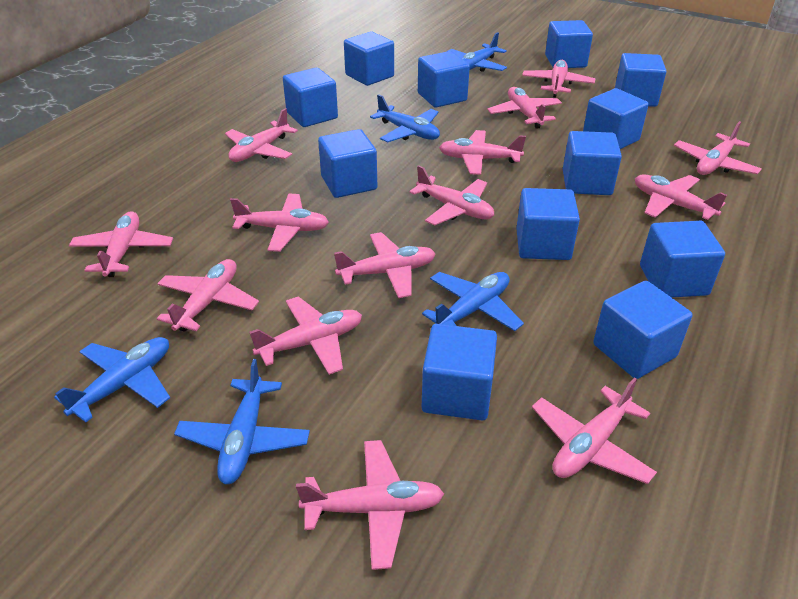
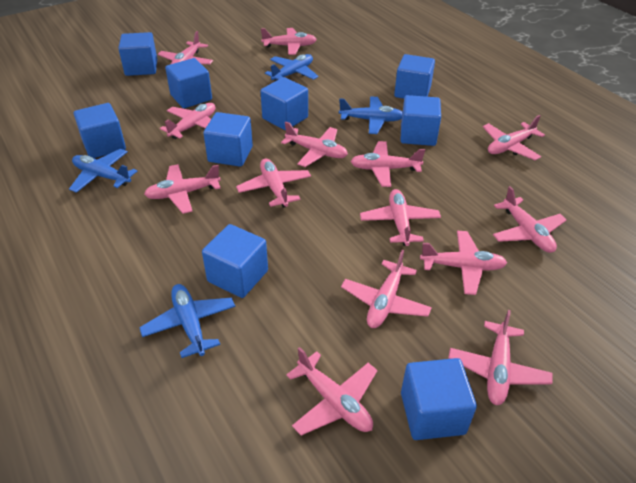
blue cube: [283,67,338,127] [318,129,377,198] [344,31,394,86] [418,51,470,108] [422,324,497,420] [516,188,580,260] [545,20,593,68] [563,131,622,195] [583,88,649,149] [593,280,692,379] [615,53,666,107] [640,221,725,298] = 12 -> [74,103,126,158] [118,32,157,76] [165,58,212,108] [202,224,268,298] [203,112,253,167] [261,77,308,130] [394,54,435,99] [401,95,441,146] [401,358,477,440] = 9
blue plane: [54,337,170,422] [174,359,310,484] [370,94,440,142] [422,272,524,331] [446,32,507,72] = 5 -> [69,149,137,193] [139,284,235,358] [265,54,319,81] [339,97,403,134] = 4

